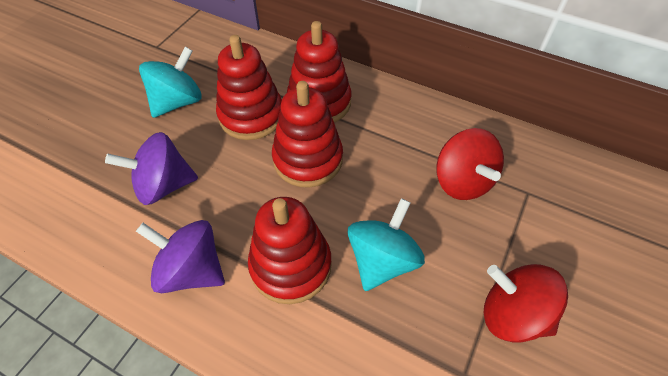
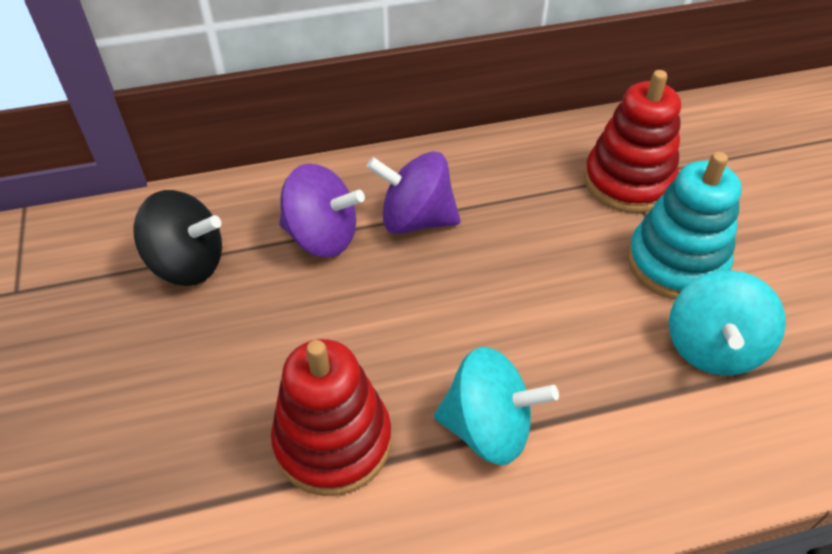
black spinning top: none = 0 -> [133,190,222,286] = 1
red spinning top: [436,128,504,200] [484,264,568,343] = 2 -> none = 0
red stacking toy: [216,35,282,140] [248,197,332,304] [272,81,343,188] [287,21,351,123] = 4 -> [271,339,391,496] [584,70,681,213] = 2
turquoise stacking toy: none = 0 -> [627,152,742,299] = 1

